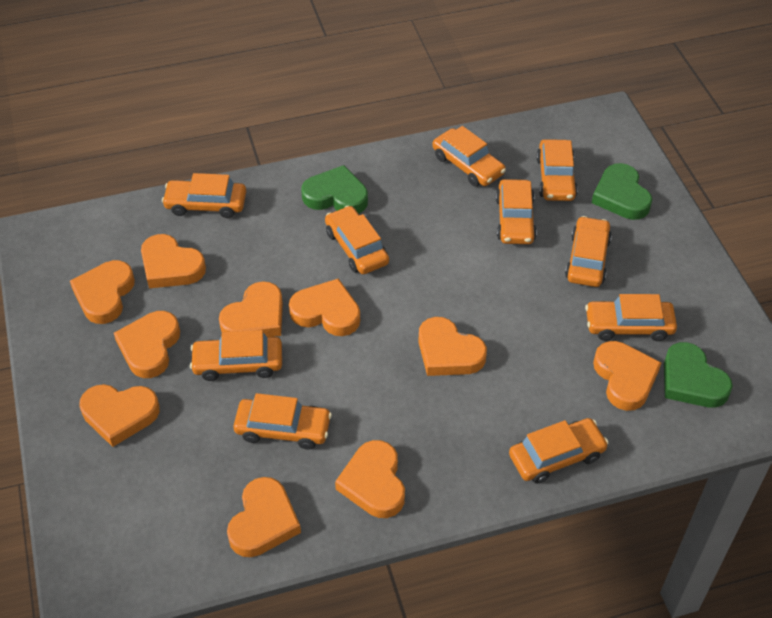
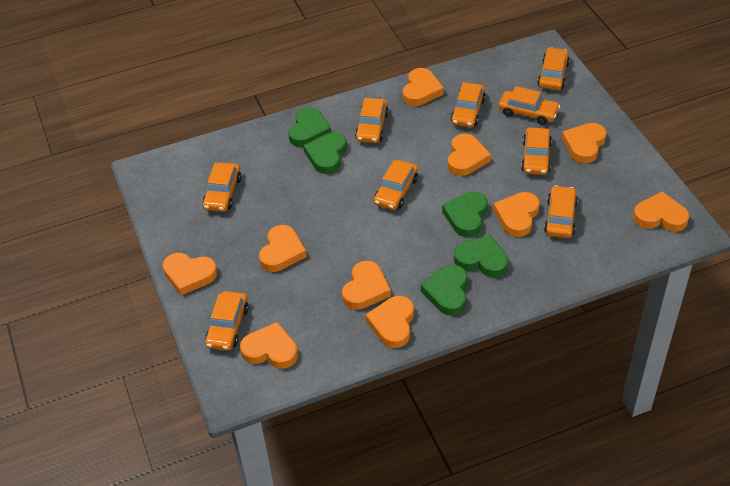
green heart: [301,165,368,213] [592,163,652,220] [664,342,733,408] = 3 -> [288,107,331,147] [303,132,347,174] [421,265,467,315] [442,192,488,237] [454,235,508,277] = 5
orange car: [162,173,246,218] [190,330,282,381] [233,393,332,450] [325,206,389,274] [432,126,506,187] [496,179,537,244] [509,418,608,484] [536,139,578,201] [565,216,612,287] [585,294,677,341] = 10 -> [203,162,241,212] [205,291,249,351] [355,98,389,143] [374,160,418,210] [451,82,486,127] [499,86,560,125] [521,127,552,175] [537,47,570,90] [544,185,578,238] = 9

